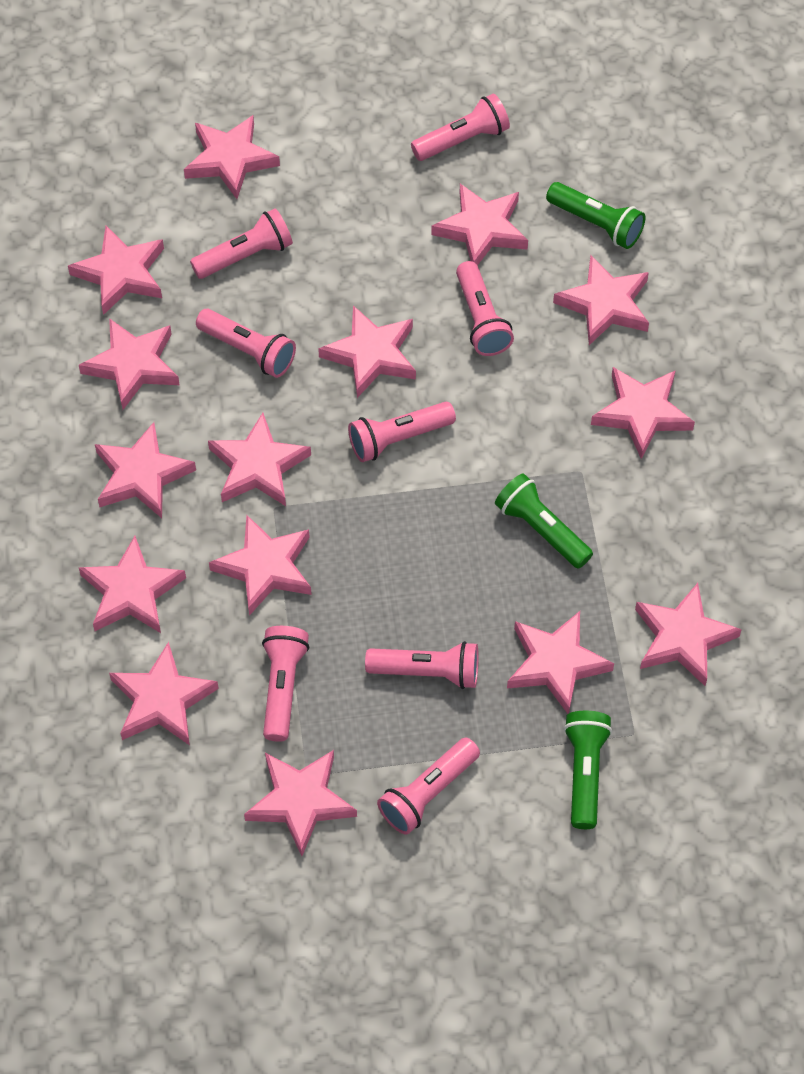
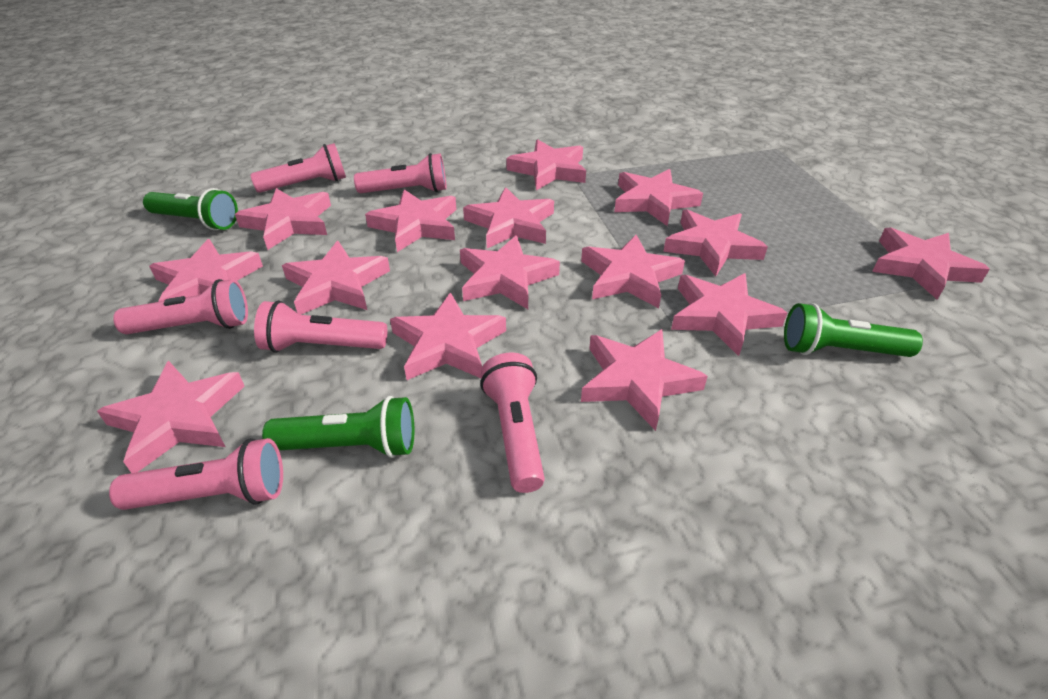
pink flashlight: [190,208,293,279] [196,309,296,378] [262,626,309,742] [348,402,456,462] [365,641,479,689] [377,738,480,835] [411,94,510,161] [456,261,514,356] = 8 -> [109,438,283,510] [113,279,248,334] [250,143,346,193] [254,300,387,353] [354,153,447,193] [480,352,545,493] = 6

